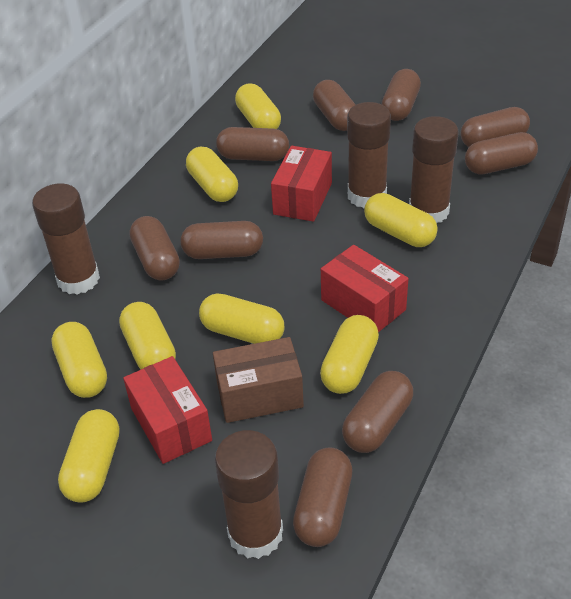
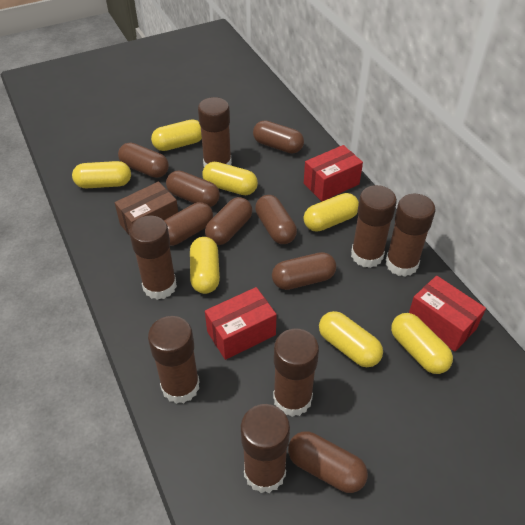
brown capsule: [129,216,180,281] [181,221,263,259] [216,127,289,161] [293,447,352,547] [313,80,356,131] [342,371,413,453] [382,69,421,121] [461,107,530,147] [465,132,538,175] = 9 -> [118,142,169,178] [164,202,213,246] [166,170,220,207] [205,197,252,245] [253,120,304,154] [255,195,297,244] [272,252,336,290] [288,431,368,493] = 8
brown glue stick: [32,184,100,294] [215,430,283,559] [347,102,391,208] [409,116,459,223] = 4 -> [129,216,177,300] [148,316,200,404] [198,97,232,167] [241,404,290,493] [273,328,319,417] [351,185,397,268] [385,194,436,277] = 7
yellow capsule: [51,322,107,398] [58,409,119,503] [119,302,176,370] [186,147,238,202] [199,293,285,344] [235,83,281,129] [320,315,379,394] [364,193,438,247] = 8 -> [72,161,131,188] [151,119,202,151] [190,237,220,294] [202,162,258,195] [304,193,359,232] [319,311,383,367] [391,313,453,374] = 7

